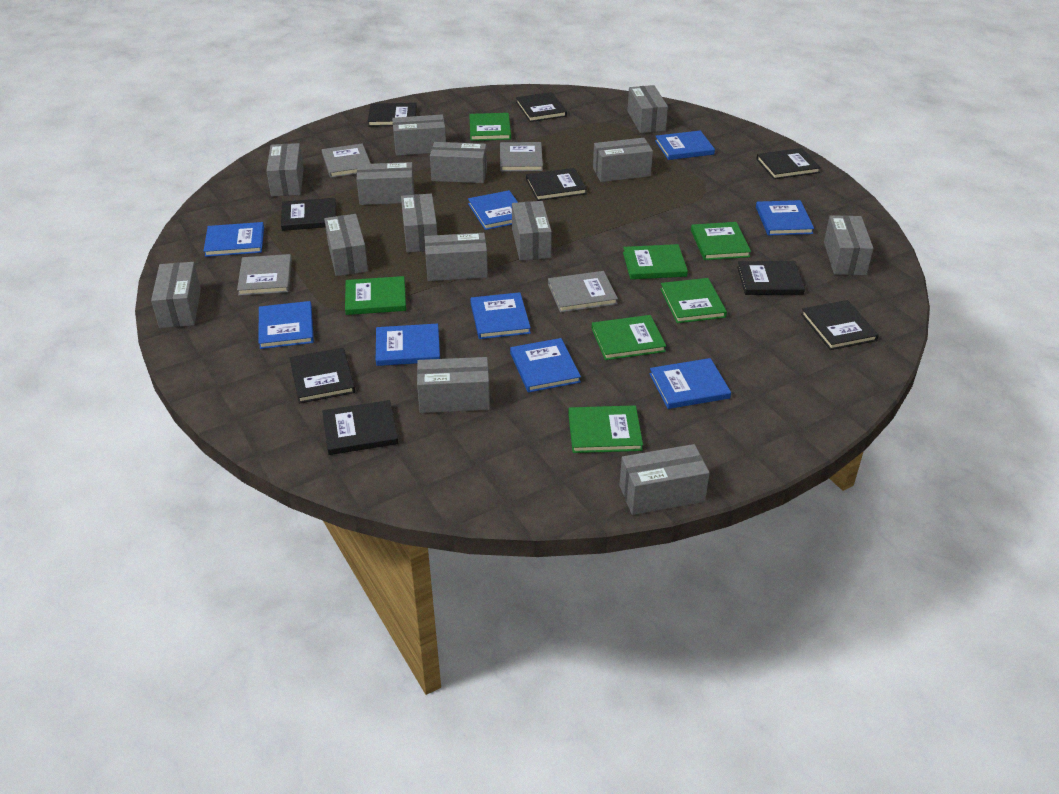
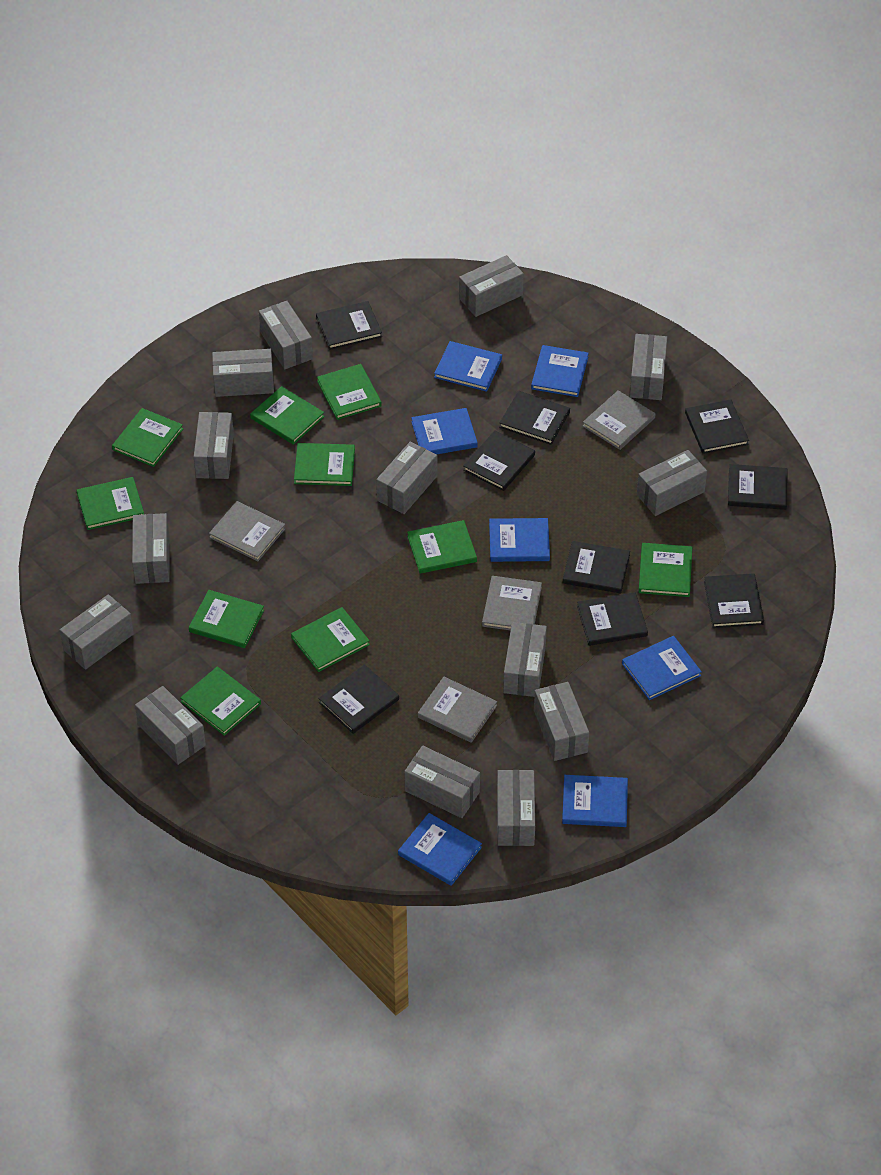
blue book: [204,222,264,257] [259,301,314,349] [376,324,440,366] [468,190,518,230] [470,292,531,339] [510,338,581,393] [649,358,731,409] [655,130,715,160] [756,200,814,236] = 9 -> [398,813,482,886] [411,408,478,454] [434,341,502,392] [489,518,550,562] [531,345,589,397] [562,775,628,827] [622,636,702,700] = 7
green book: [345,276,406,315] [469,113,511,141] [568,405,643,453] [591,315,666,360] [623,244,688,279] [660,278,727,323] [691,222,751,260] = 7 -> [77,477,144,530] [112,408,183,467] [180,667,261,736] [189,590,264,648] [250,386,325,445] [291,607,370,672] [294,443,355,486] [317,364,382,420] [407,520,477,574] [639,543,692,597] = 10

